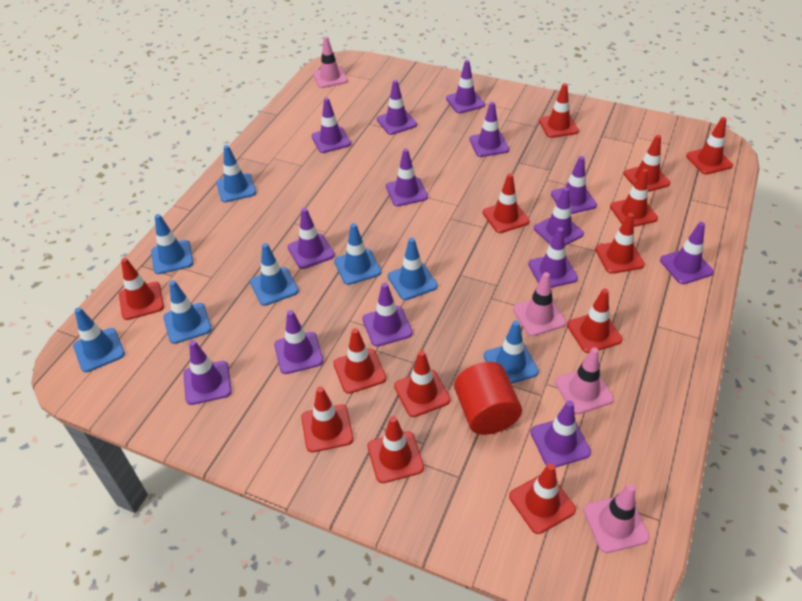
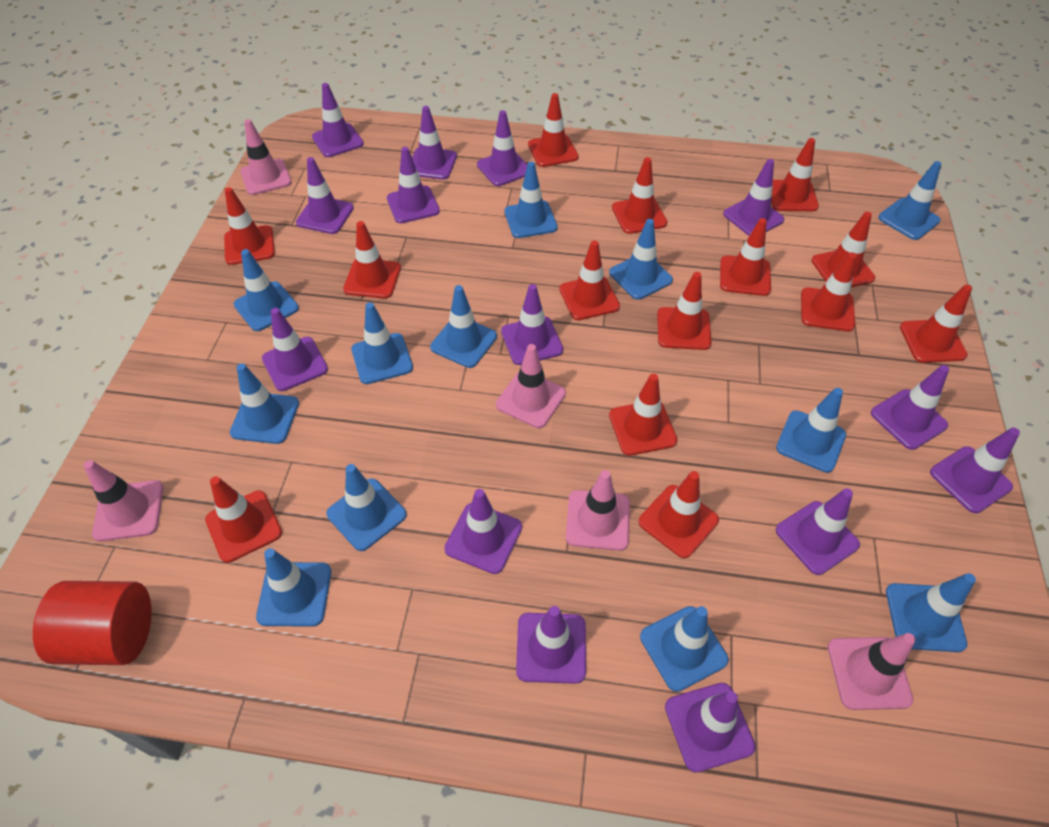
blue traffic cone: [73,307,125,372] [151,214,194,274] [163,280,212,344] [216,145,256,202] [250,243,299,306] [334,223,381,285] [388,238,438,300] [484,321,539,384] = 8 -> [230,363,299,444] [234,249,299,331] [256,548,331,627] [326,464,407,551] [351,302,413,384] [430,285,497,368] [504,162,558,238] [609,219,673,300] [640,606,729,692] [776,388,846,473] [878,161,941,240] [886,573,976,652] = 12
pink traffic cone: [313,36,348,88] [513,272,566,336] [555,348,614,414] [583,484,650,553] = 4 -> [83,460,163,541] [240,119,292,195] [496,344,566,428] [566,470,630,551] [828,633,915,710] = 5
red traffic cone: [119,258,164,320] [301,387,354,452] [333,328,386,394] [368,416,424,483] [394,350,450,417] [483,173,530,233] [509,463,576,534] [539,83,579,138] [567,289,622,353] [595,213,645,274] [610,168,658,227] [624,135,670,192] [686,117,733,175] = 13 -> [205,476,282,563] [224,187,275,265] [343,221,401,299] [528,93,579,167] [559,240,620,320] [609,374,677,456] [612,157,667,234] [639,471,719,558] [657,272,712,350] [720,218,771,296] [771,138,819,211] [801,252,857,331] [811,212,875,287] [900,284,972,363] = 14

